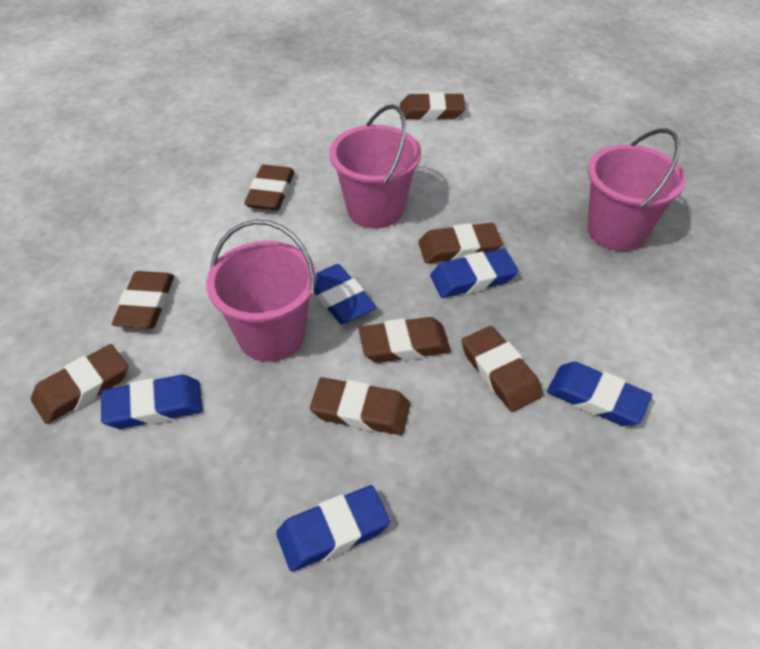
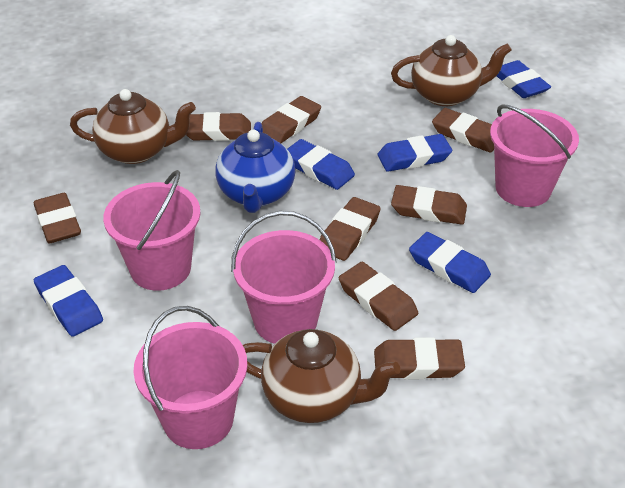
blue teapot: none = 0 -> [215,122,295,213] = 1
brown teapot: none = 0 -> [70,89,196,164] [243,329,400,423] [391,35,512,106] = 3
pink bucket: [206,220,317,362] [329,104,421,229] [587,129,686,251] = 3 -> [103,170,201,291] [134,306,247,449] [231,211,337,344] [490,105,579,207] = 4

